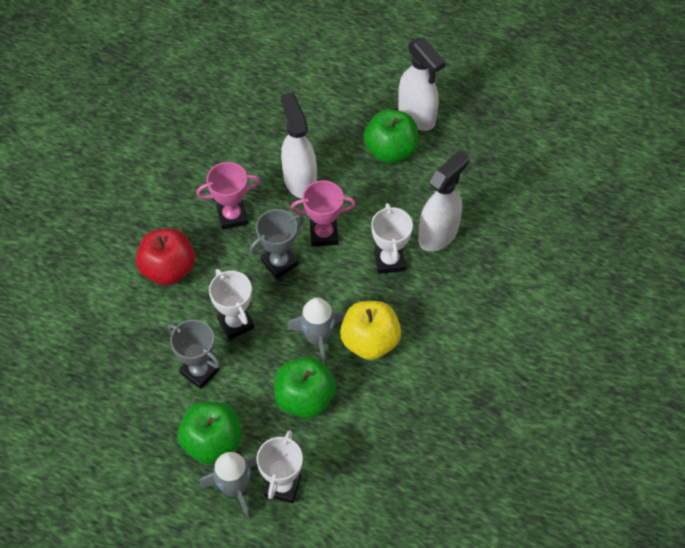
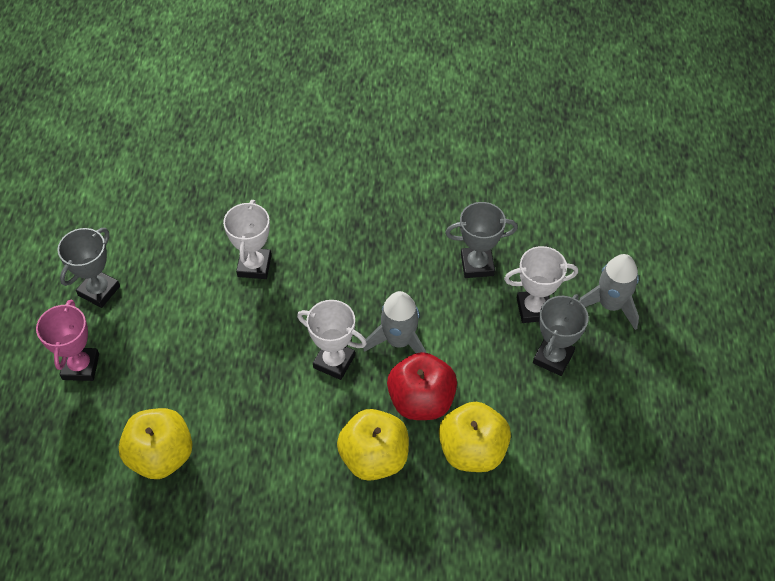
green apple: [178,402,242,464] [274,357,336,418] [364,109,419,163] = 3 -> none = 0
grey trophy: [168,320,220,389] [250,209,304,279] = 2 -> [57,228,120,308] [445,202,518,278] [533,294,589,376] = 3
pink trophy: [196,162,260,230] [291,180,356,247] = 2 -> [36,300,99,381] = 1
white spray bottle: [281,92,317,199] [398,37,446,131] [418,150,469,252] = 3 -> none = 0
yellow apple: [340,301,401,360] = 1 -> [118,408,193,479] [337,409,409,481] [439,402,511,472] = 3

